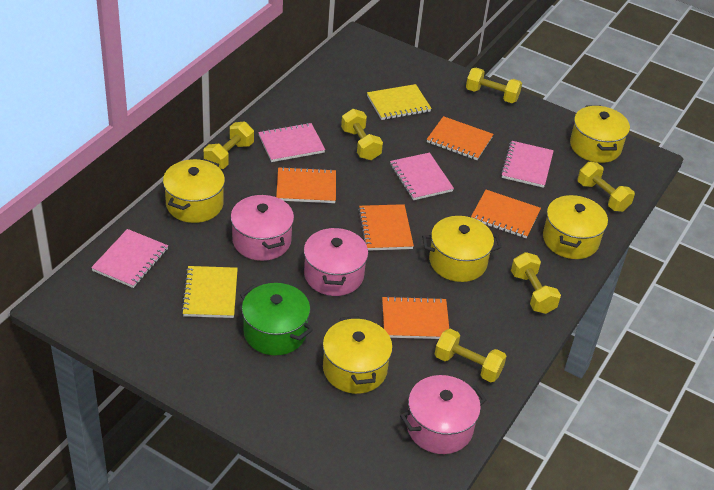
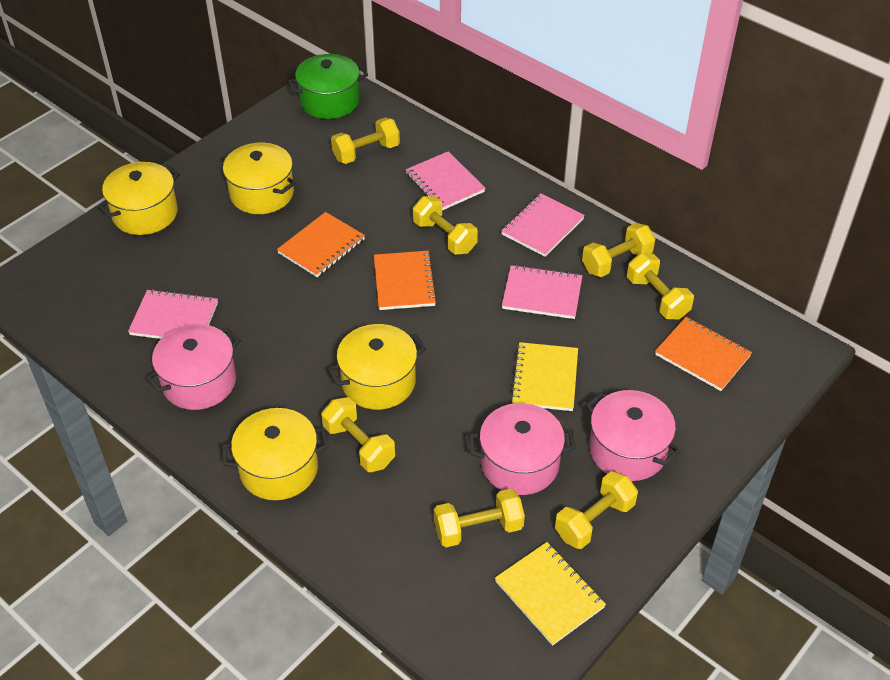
orange notebook: [276,167,336,203] [358,204,414,251] [382,296,449,339] [427,116,494,160] [471,190,541,238] = 5 -> [277,212,365,277] [374,251,437,310] [655,317,752,391] = 3
yellow dumbbell: [204,122,254,169] [341,109,383,160] [435,329,507,382] [466,68,522,103] [511,252,561,314] [577,162,635,212] = 6 -> [321,397,395,472] [331,118,400,164] [413,196,478,255] [434,489,525,547] [555,471,638,549] [582,223,655,277] [627,253,694,319] = 7
yellow pot: [163,159,225,223] [323,316,393,394] [422,216,502,282] [543,194,608,259] [570,105,630,163] = 5 -> [98,162,180,235] [221,408,329,500] [222,143,296,214] [327,324,426,410] = 4

